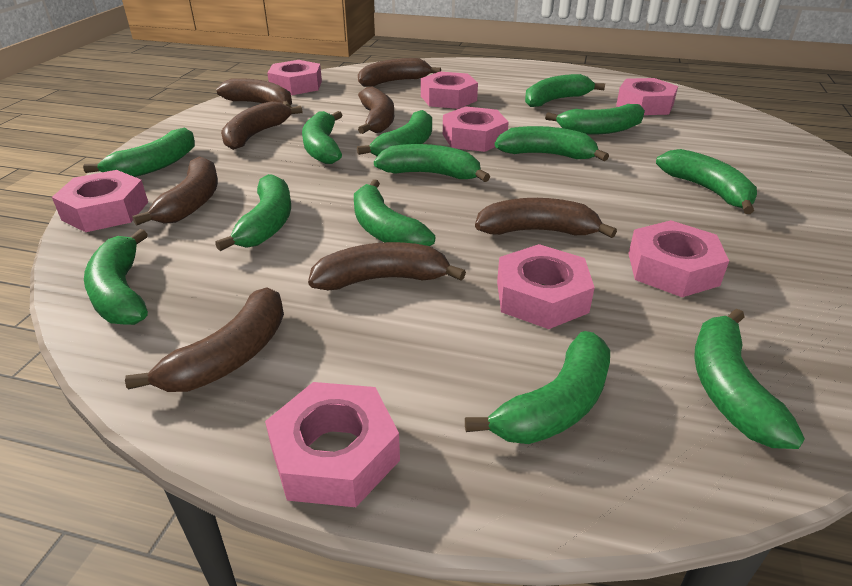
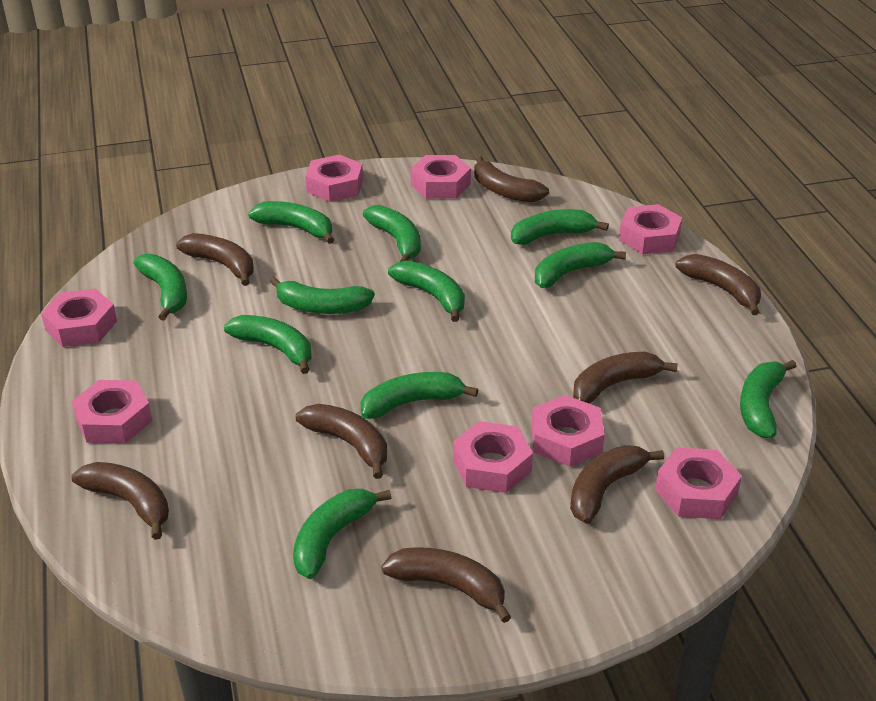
green banana: [83,128,195,177] [84,229,148,325] [215,174,291,251] [302,111,342,164] [354,179,435,246] [357,110,432,156] [374,144,490,182] [465,331,610,444] [495,126,609,161] [525,74,605,107] [545,104,645,135] [656,149,757,214] [694,309,805,449] = 13 -> [133,254,187,321] [224,315,312,374] [248,201,334,244] [270,277,375,314] [293,489,391,579] [361,372,478,419] [363,205,421,262] [388,261,465,322] [511,209,609,245] [535,242,626,288] [740,360,797,438] = 11

